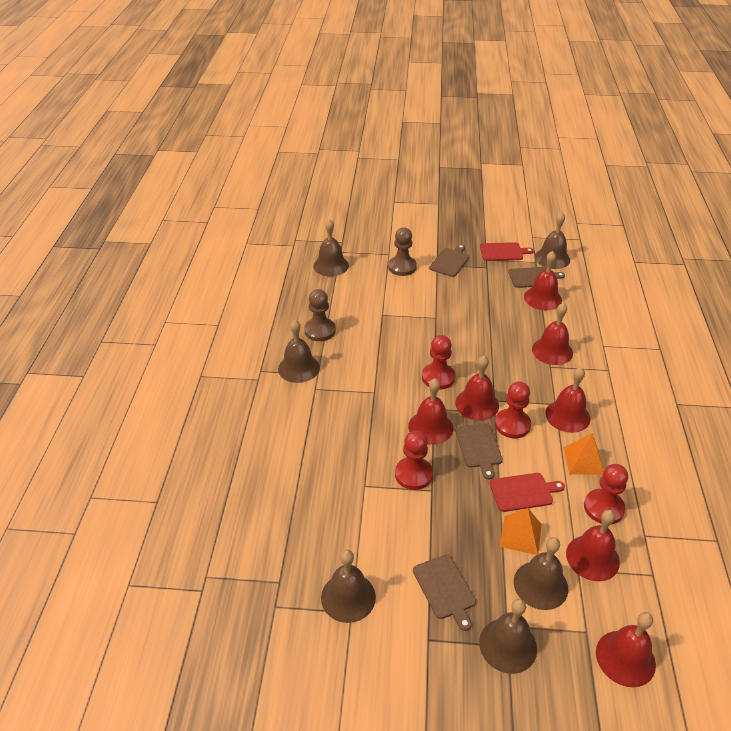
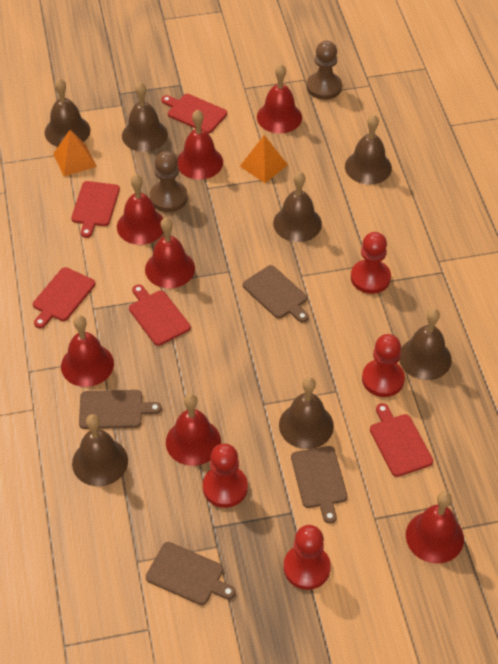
brown bell: [278,320,320,383] [313,219,349,277] [321,550,376,623] [479,599,537,674] [514,537,568,610] [535,212,570,269] = 6 -> [45,78,91,147] [72,414,128,486] [122,82,168,152] [273,172,322,242] [279,377,334,449] [345,115,392,185] [399,308,452,380] = 7
red cutting board: [480,242,534,261] [490,473,565,512] = 2 -> [33,267,95,328] [71,181,120,238] [129,285,191,346] [161,94,227,133] [370,403,433,477] = 5

